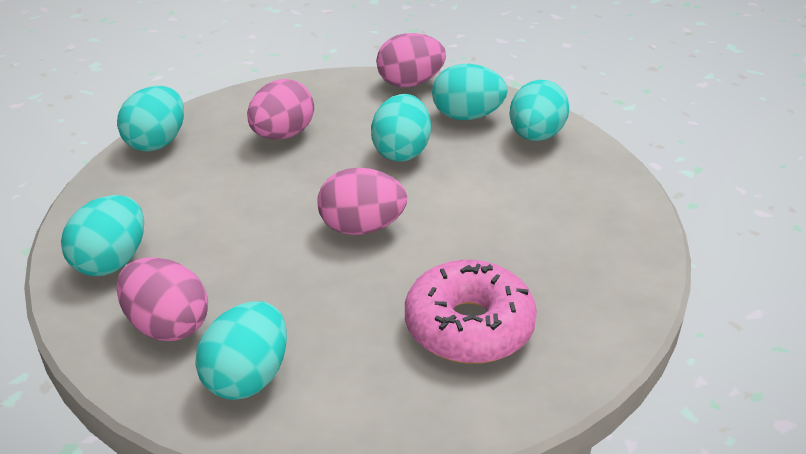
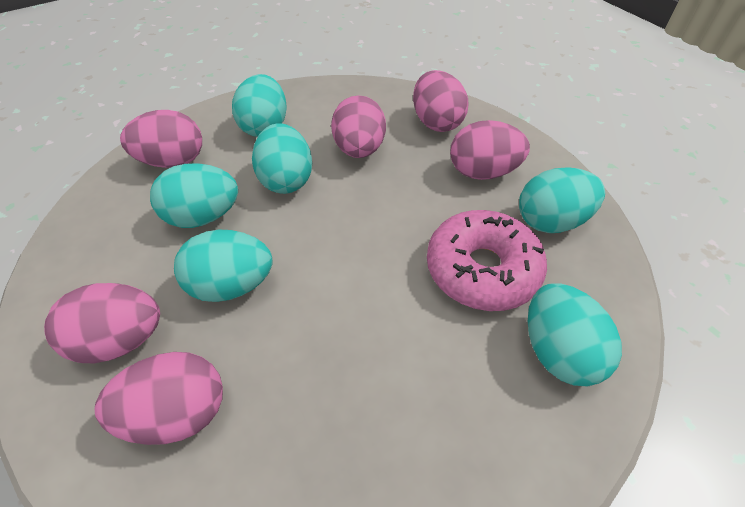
pink egg: [116,257,208,341] [247,79,314,140] [317,168,407,235] [376,33,446,87] = 4 -> [44,283,160,363] [95,352,223,445] [120,110,202,168] [331,95,386,158] [413,70,469,132] [450,120,530,180] = 6

